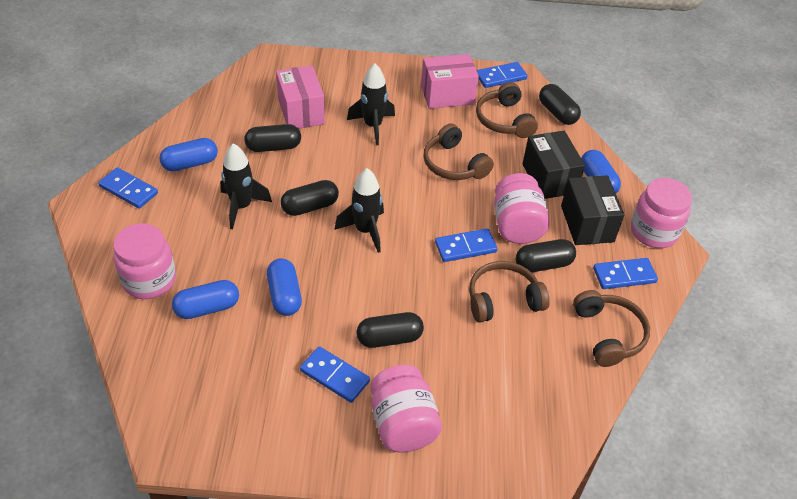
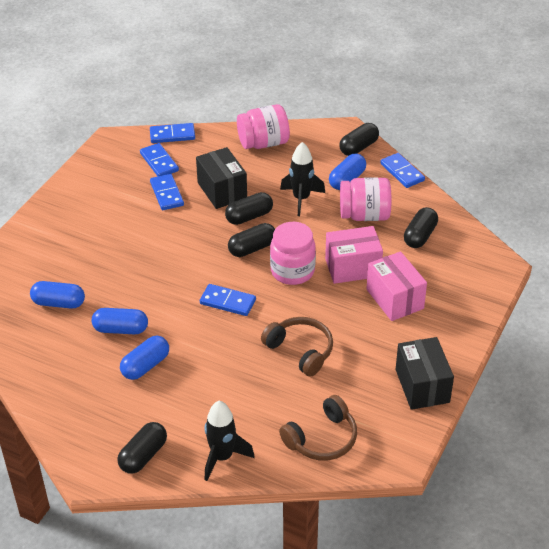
black rocket: [220,143,272,229] [334,168,384,253] [347,63,395,145] = 3 -> [205,401,255,481] [280,142,325,216] = 2
brown headphones: [424,123,494,180] [469,261,550,323] [476,82,538,138] [573,290,650,367] = 4 -> [261,317,333,377] [279,395,357,461] = 2
pink jar: [113,223,176,299] [370,365,442,452] [494,173,550,244] [631,178,692,248] = 4 -> [237,104,290,149] [270,222,316,285] [340,177,391,221] = 3

